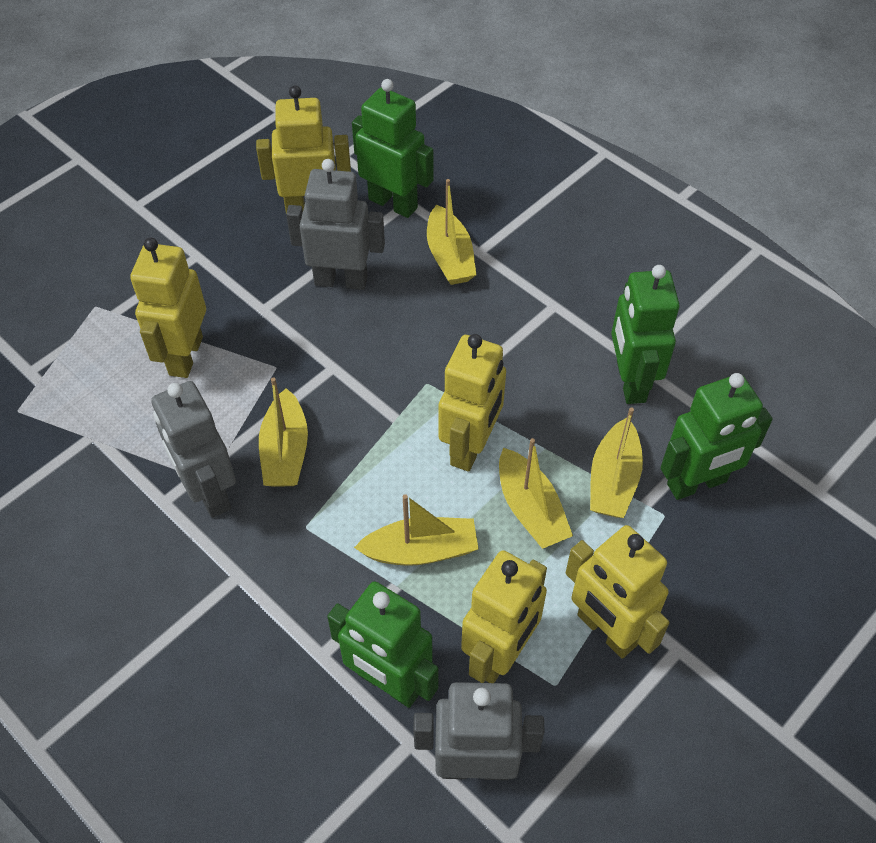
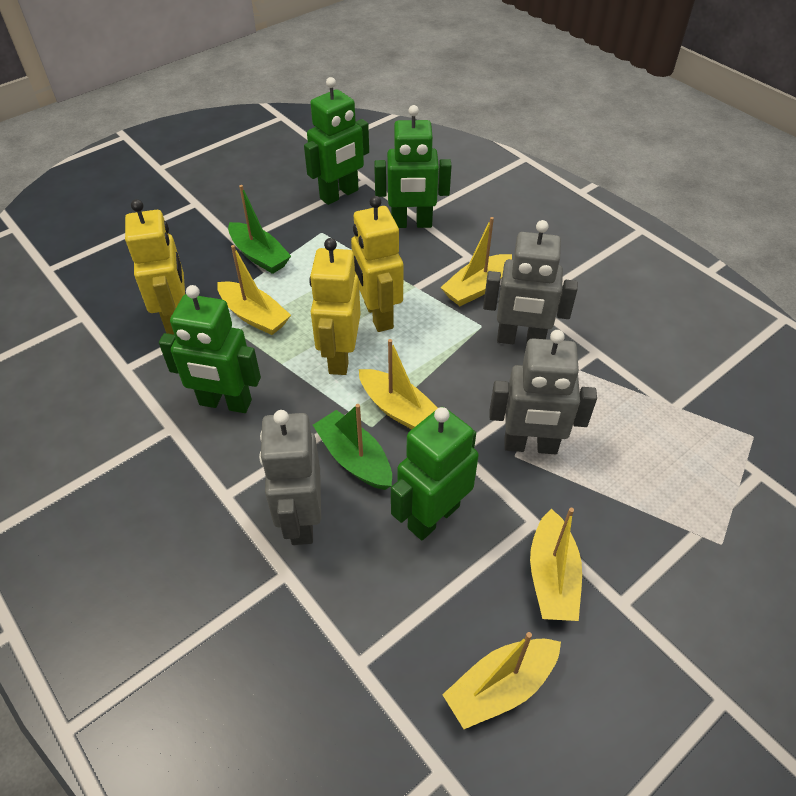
green boat: none = 0 -> [228,185,291,274] [313,404,392,490] = 2
yellow robot: [130,238,206,378] [256,86,351,213] [439,334,506,471] [461,550,547,683] [566,525,670,659] = 5 -> [125,199,185,335] [309,238,361,375] [351,196,404,332] = 3

